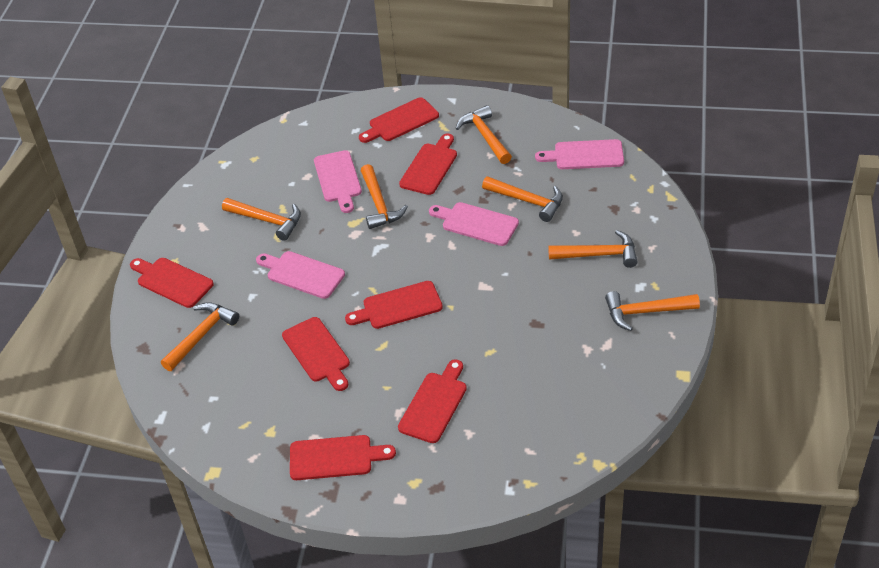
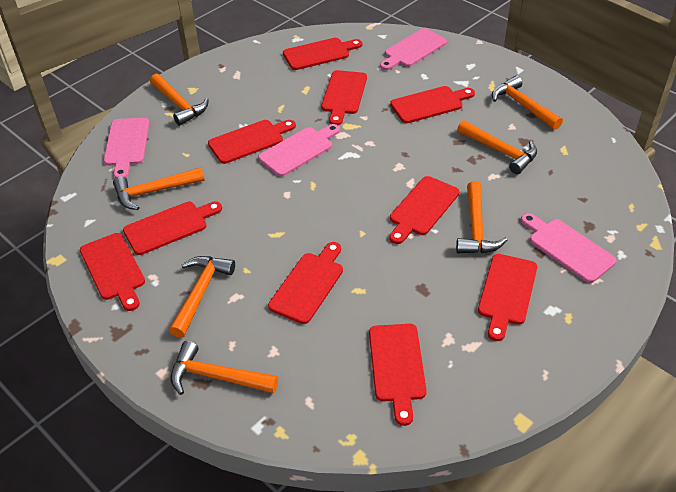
red cutting board: [130,258,214,308] [282,317,350,391] [290,435,396,480] [345,281,443,329] [359,97,439,143] [398,359,467,443] [399,133,457,195] = 7 -> [80,233,145,311] [123,201,222,255] [208,120,296,164] [268,242,343,324] [283,38,362,70] [321,70,367,125] [369,324,427,426] [389,176,459,244] [390,86,475,123] [478,254,537,341] = 10

